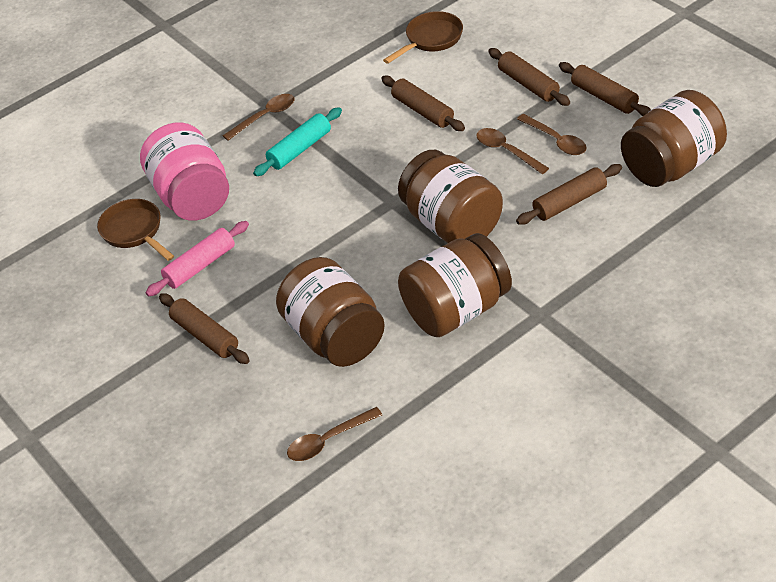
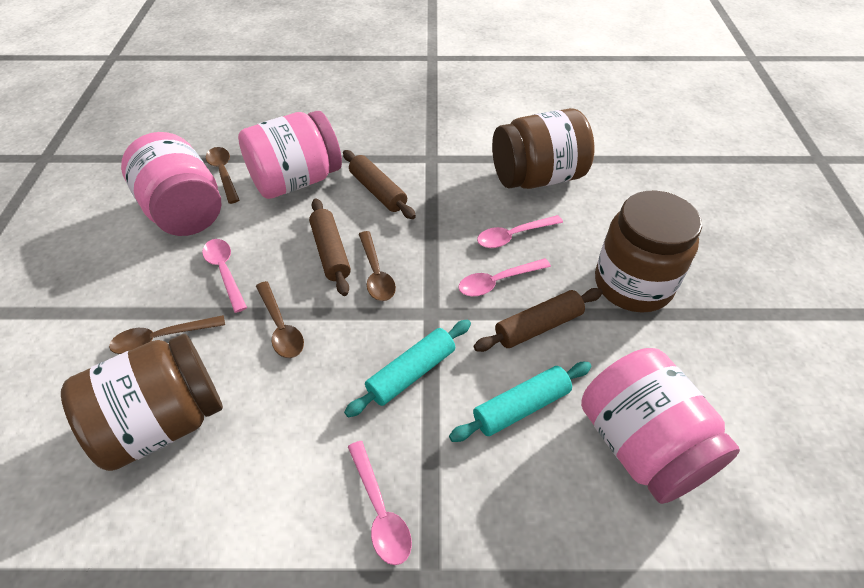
brown jar: [276,257,385,367] [398,150,503,243] [398,233,512,337] [621,90,727,187] = 4 -> [61,334,223,471] [492,108,594,189] [595,191,702,313] = 3
brown pan: [97,199,174,261] [383,11,463,64] = 2 -> none = 0
brown rolling pin: [159,293,250,364] [381,76,465,131] [488,48,570,106] [516,164,622,225] [559,62,651,116] = 5 -> [309,198,351,296] [343,150,416,219] [474,288,603,352] = 3
pink jar: [140,122,229,221] = 1 -> [121,132,221,236] [238,111,342,199] [581,348,740,504] = 3
pink rolling pin: [145,221,249,296] = 1 -> none = 0
pink spoon: none = 0 -> [202,239,247,313] [348,441,412,565] [458,258,551,296] [477,215,563,248] = 4
turquoise rolling pin: [253,107,342,176] = 1 -> [344,320,471,417] [449,362,591,442] = 2

